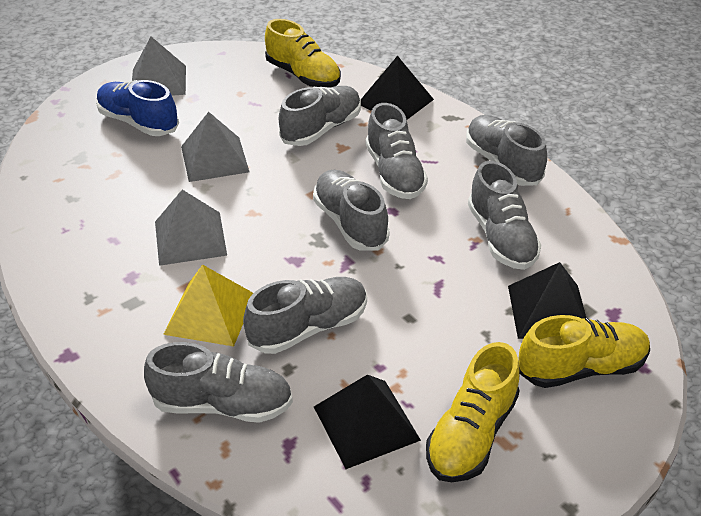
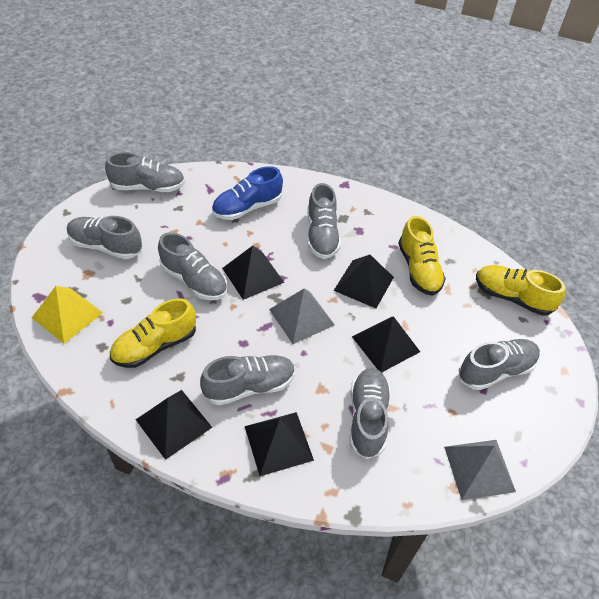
black pyramid: [314,374,421,469] [361,56,434,120] [508,262,586,339] = 3 -> [136,390,212,460] [222,246,285,300] [245,412,314,476] [334,255,394,308] [352,316,420,373] = 5
grey pyramid: [132,37,186,96] [155,190,227,266] [181,112,249,182] = 3 -> [269,288,335,344] [444,440,516,500] = 2

